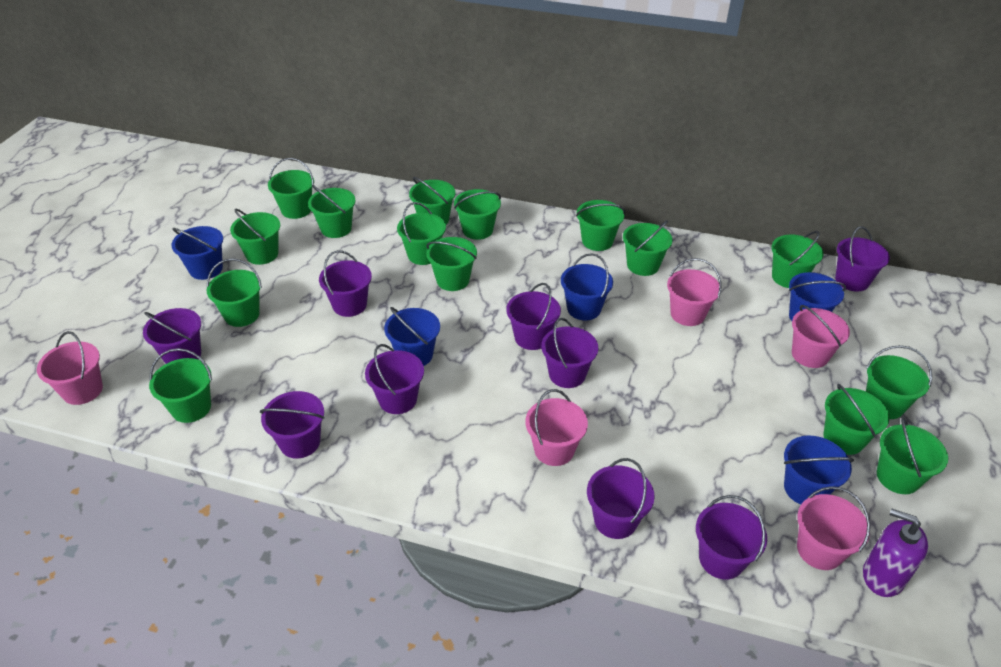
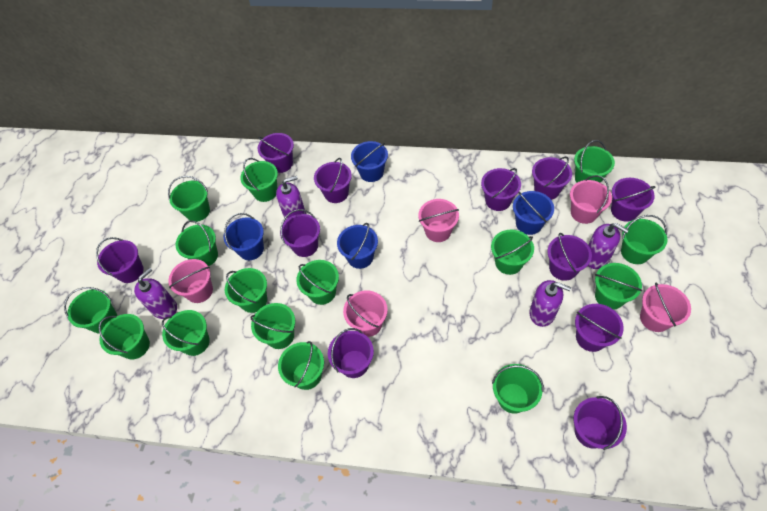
blue bucket: [171,226,223,280] [384,307,440,366] [561,253,613,320] [784,436,854,504] [789,272,846,321] = 5 -> [224,213,264,260] [337,223,378,269] [351,141,388,182] [513,191,554,235] = 4
purple bucket: [143,308,201,364] [260,391,325,459] [319,250,372,317] [365,344,424,414] [506,283,561,350] [541,318,598,388] [587,458,655,539] [696,495,767,580] [835,226,890,291] = 9 -> [96,237,144,283] [258,133,294,173] [280,209,320,257] [314,158,352,203] [328,328,374,378] [481,168,521,211] [532,156,572,200] [547,233,592,281] [574,396,627,450] [575,304,624,352] [611,178,655,222] = 11
purple soap dispenser: [863,508,928,597] = 1 -> [134,268,177,319] [276,176,306,220] [529,280,571,327] [588,223,629,269] = 4

